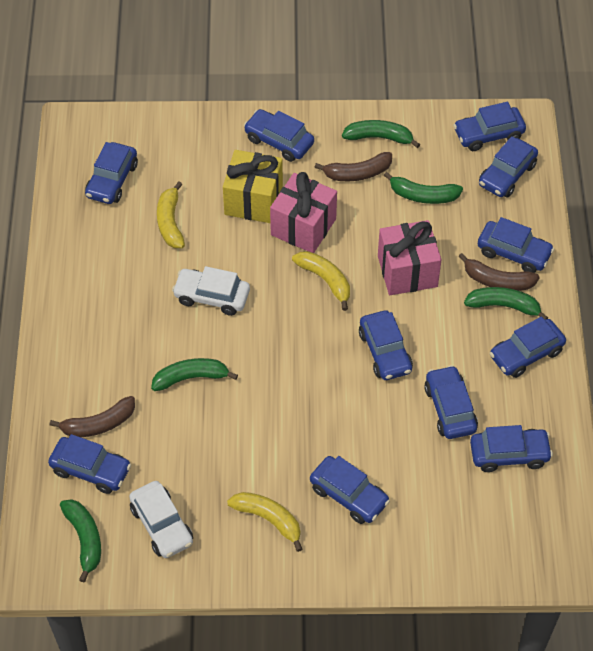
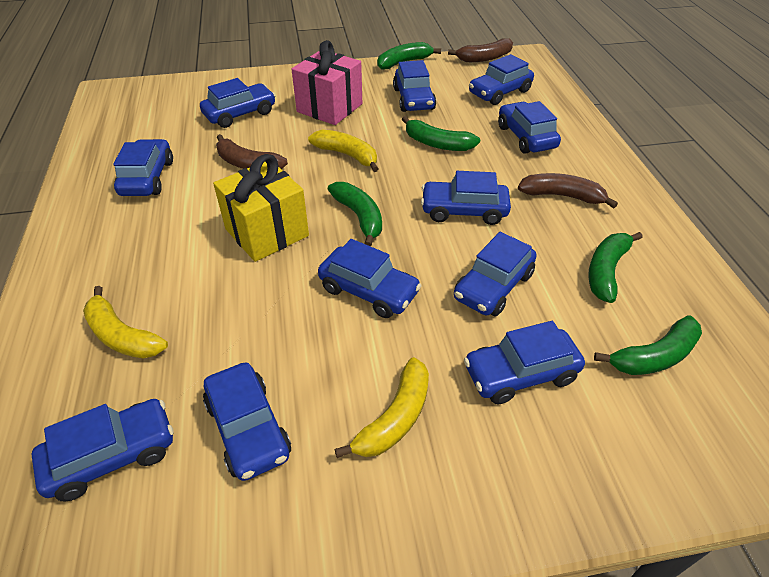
pink gift: [270,172,337,253] [378,220,441,295] = 2 -> [292,40,362,125] = 1
white car: [129,481,193,558] [172,266,250,316] = 2 -> none = 0

